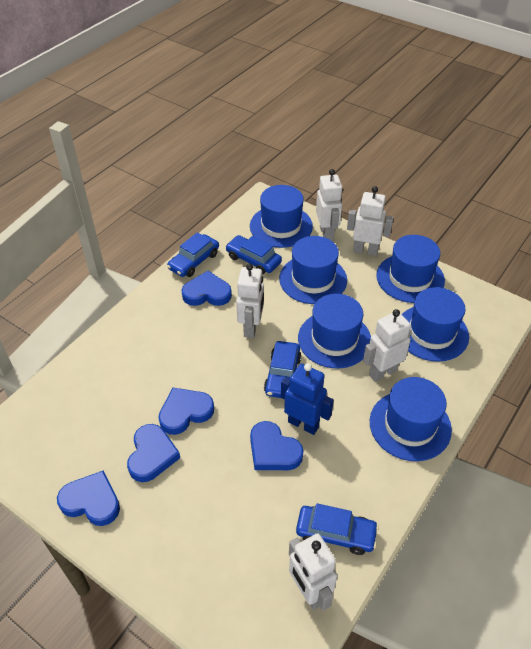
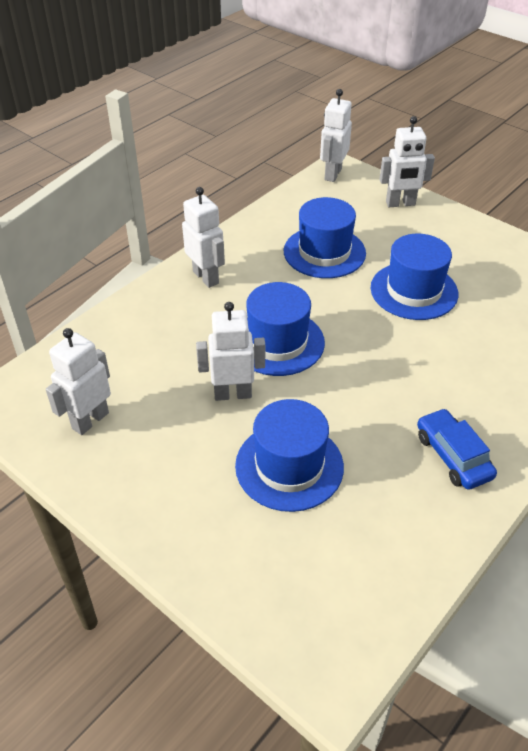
blue car: [167,232,219,277] [225,235,282,274] [264,341,302,398] [296,503,379,555] = 4 -> [417,408,497,490] = 1
blue hat: [250,185,313,248] [279,236,347,304] [298,294,371,368] [370,377,452,461] [376,235,445,303] [402,287,469,362] = 6 -> [235,399,344,512] [246,282,325,376] [284,197,366,278] [371,234,458,320] = 4
blue heart: [57,471,120,526] [127,424,180,482] [158,388,214,435] [181,271,232,306] [250,421,303,470] = 5 -> none = 0
blue robot: [281,363,334,435] = 1 -> none = 0

